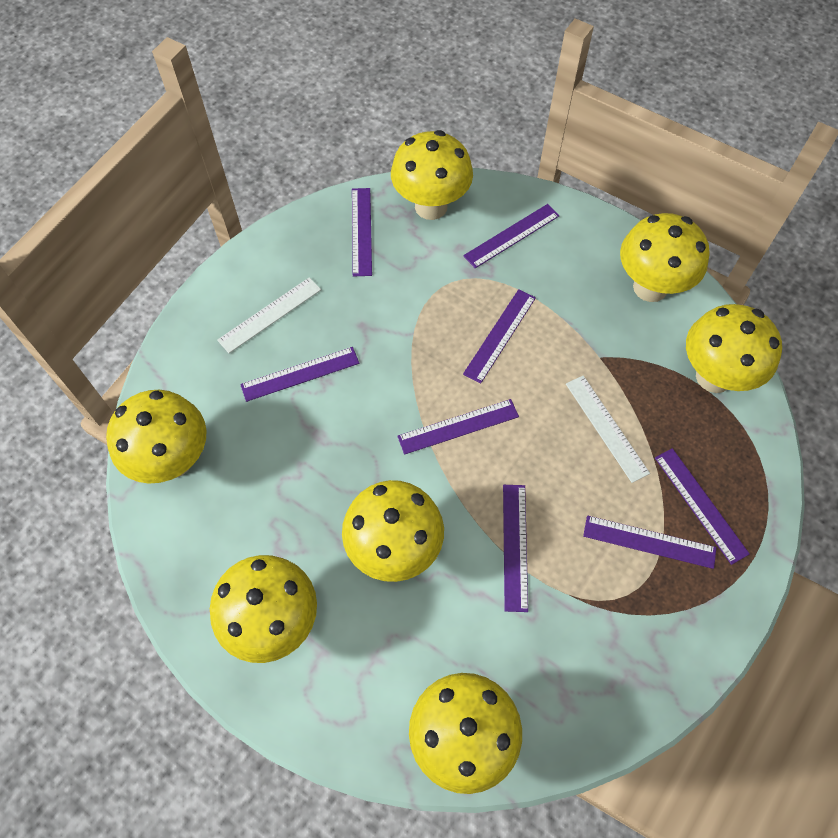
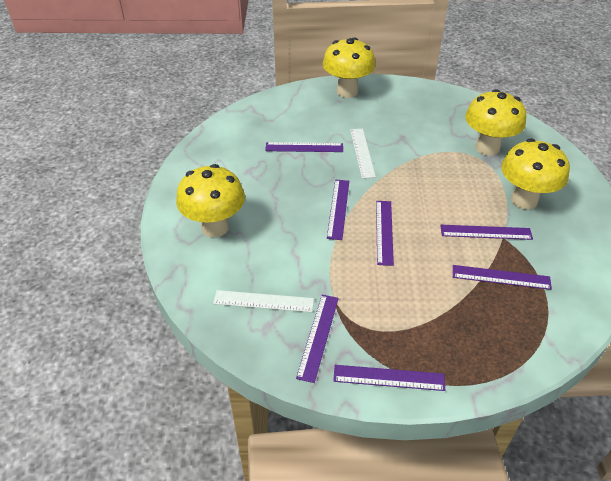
purple ruler: [240,347,359,402] [352,188,372,277] [397,399,519,455] [463,204,560,268] [463,289,536,384] [503,485,528,612] [583,515,716,569] [655,448,750,565] = 8 -> [265,142,343,152] [296,295,339,383] [327,180,349,240] [333,365,445,391] [376,201,394,266] [440,225,533,240] [453,265,552,290] = 7
yellow mushroom: [106,390,207,484] [210,555,317,663] [342,480,444,582] [391,130,473,220] [409,673,522,794] [620,213,709,302] [686,304,782,393] = 7 -> [176,164,245,237] [323,38,375,98] [465,89,526,156] [501,139,570,210] = 4

